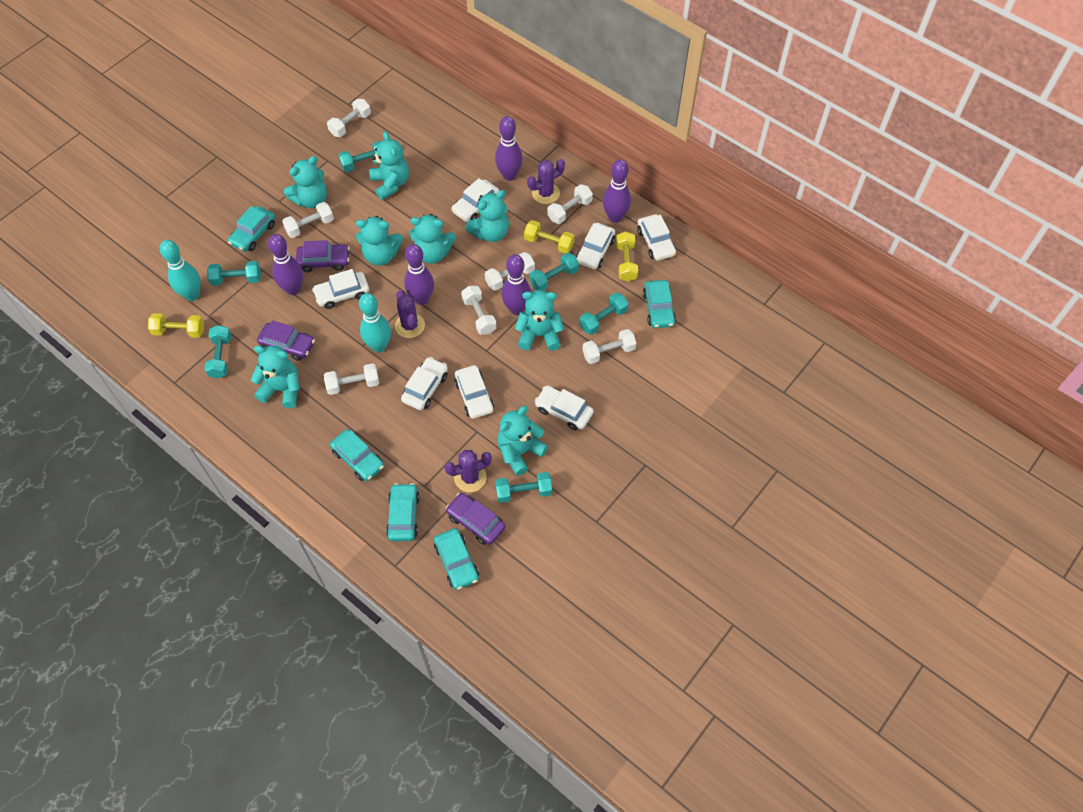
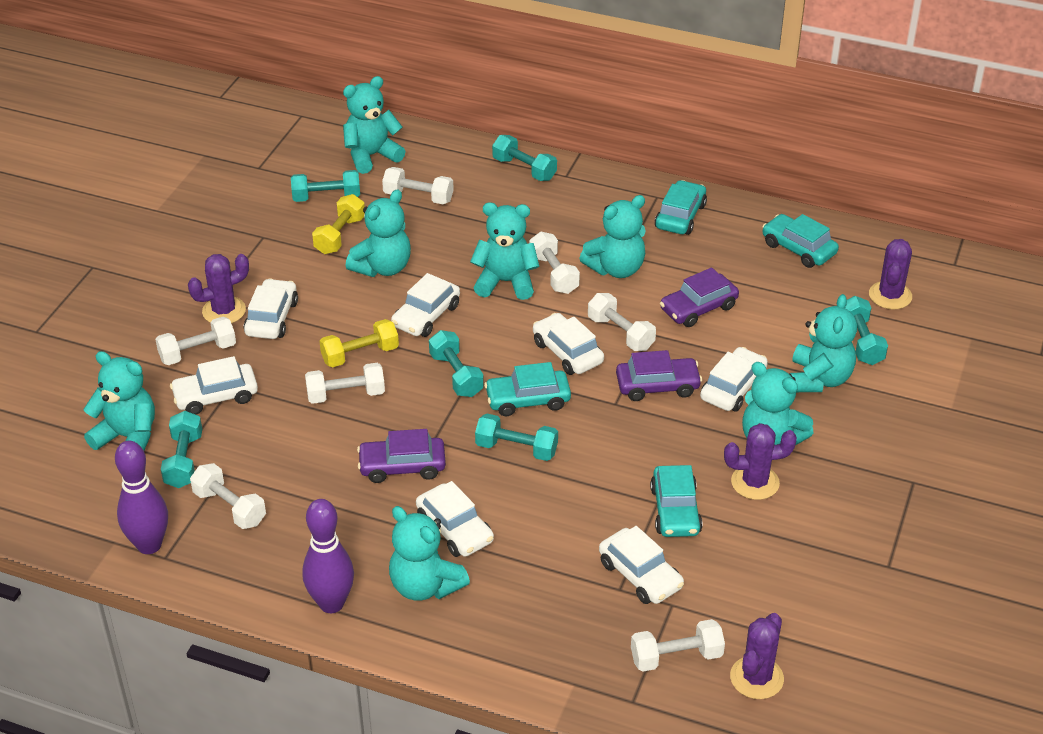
purple bowling pin: [268,234,303,295] [404,244,434,305] [495,116,523,181] [502,254,531,315] [603,159,631,223] = 5 -> [115,441,168,554] [302,499,354,613] = 2
purple cactus: [395,290,425,338] [444,450,492,492] [527,159,565,204] = 3 -> [188,254,249,323] [724,423,797,500] [730,613,784,699] [869,239,912,309] = 4
turquoise bowling pin: [160,240,201,301] [359,293,391,352] = 2 -> none = 0
turquoise car: [228,206,275,252] [330,429,384,481] [386,483,420,541] [434,528,479,590] [643,280,676,328] = 5 -> [484,362,571,416] [650,465,703,537] [655,180,707,235] [762,214,839,268] = 4
yellow dumbbell: [148,313,204,338] [524,220,574,254] [616,231,638,282] = 3 -> [312,194,365,254] [320,319,399,367] = 2

